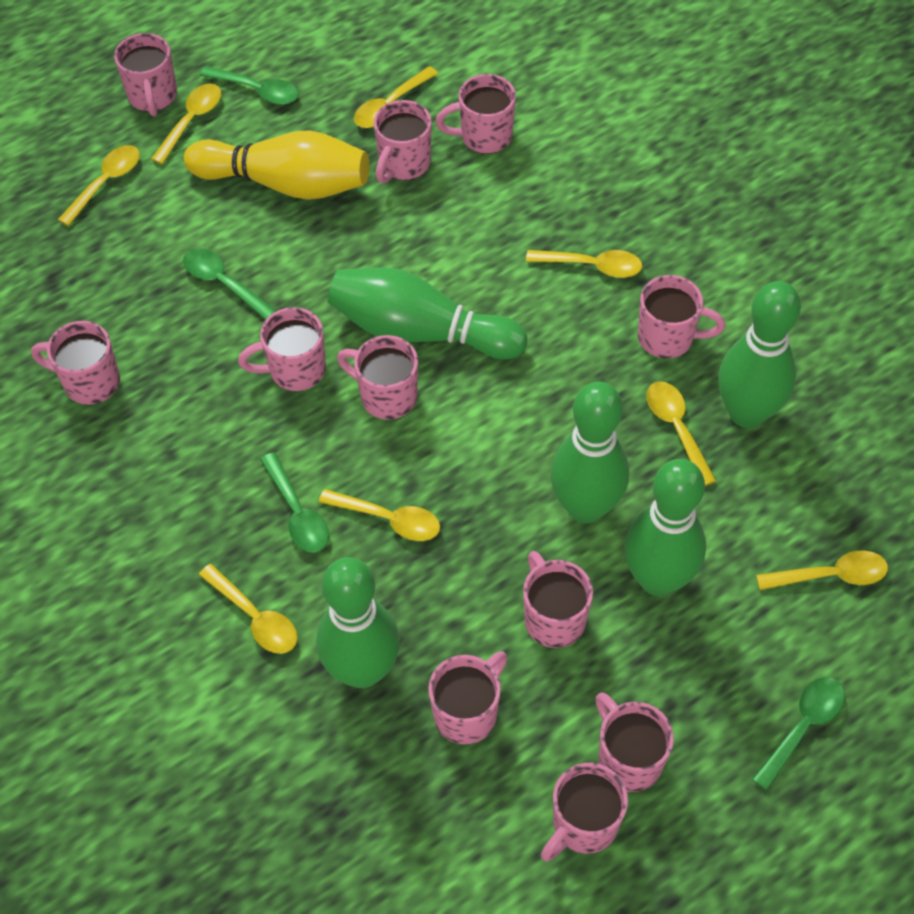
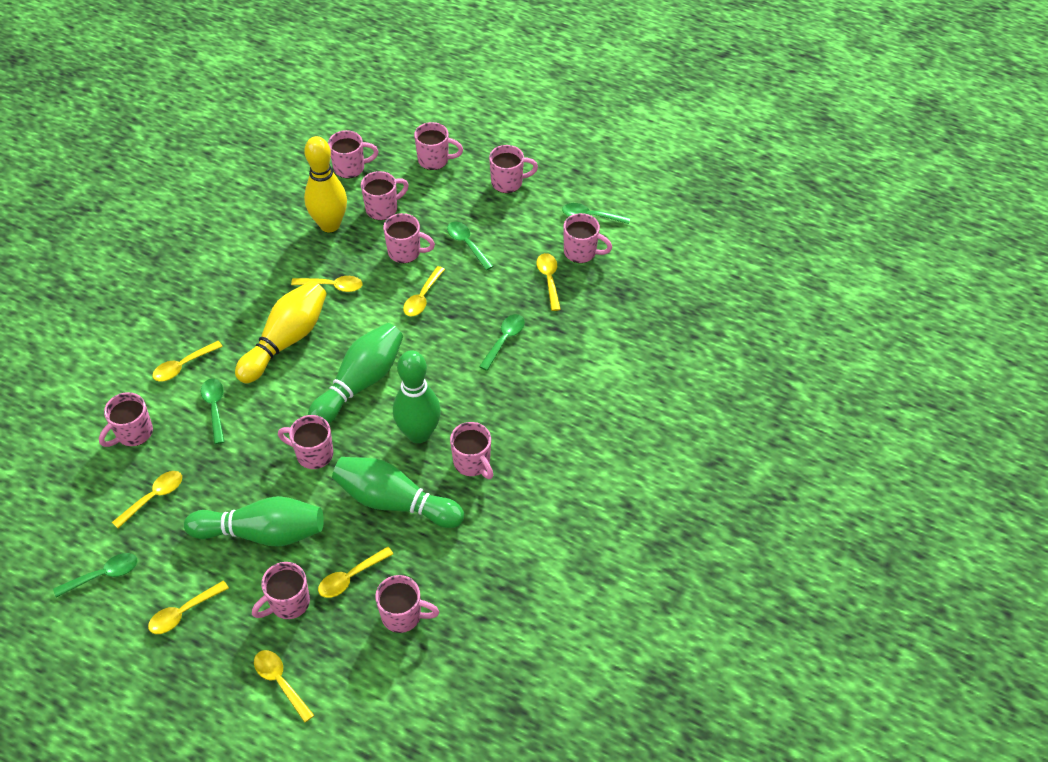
green bowling pin: [316,557,400,688] [328,267,527,359] [550,382,629,523] [624,459,706,596] [718,281,801,428] = 5 -> [184,496,324,547] [308,323,403,423] [332,457,464,528] [393,350,441,443] = 4
green spoon: [183,248,277,320] [200,66,299,105] [260,452,329,552] [752,677,845,790] = 4 -> [53,553,137,597] [201,379,225,444] [447,222,493,270] [479,314,525,371] [562,203,630,224] = 5
yellow bowling pin: [184,130,369,200] = 1 -> [235,281,327,383] [304,136,347,232] = 2

